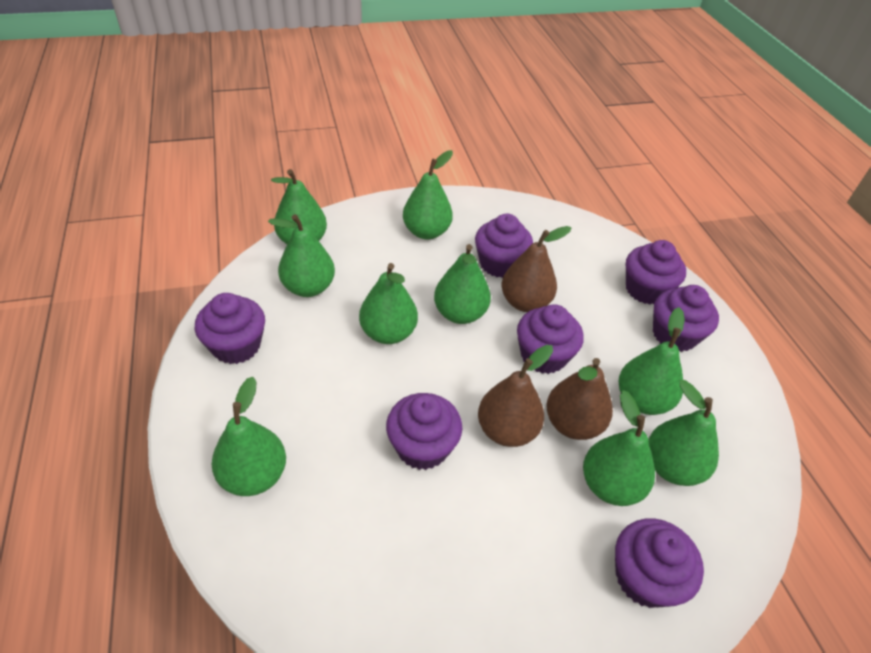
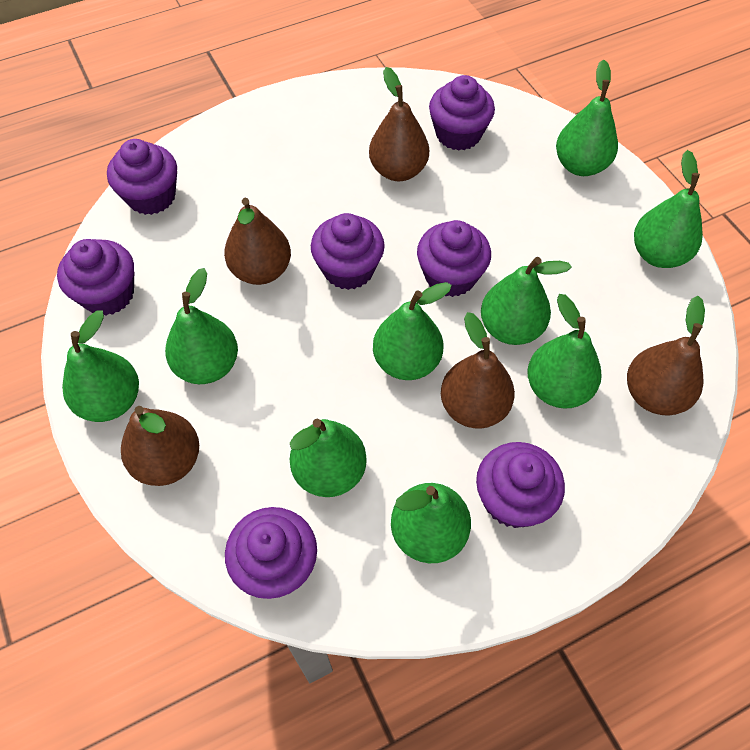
brown pear: [478,345,553,447] [502,226,571,312] [546,358,613,440] = 3 -> [121,406,199,486] [224,198,291,285] [369,67,429,181] [441,312,515,429] [627,296,705,416] = 5

